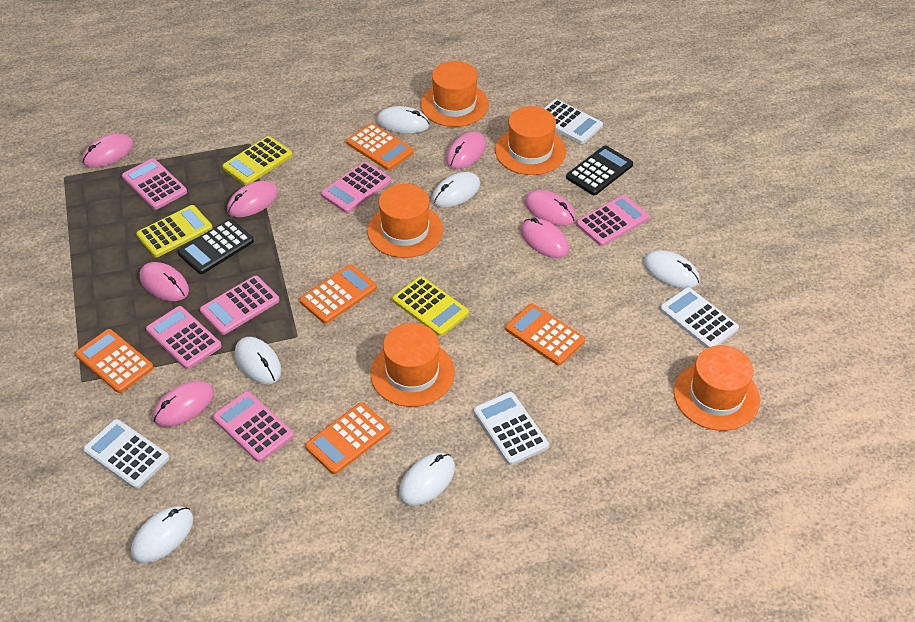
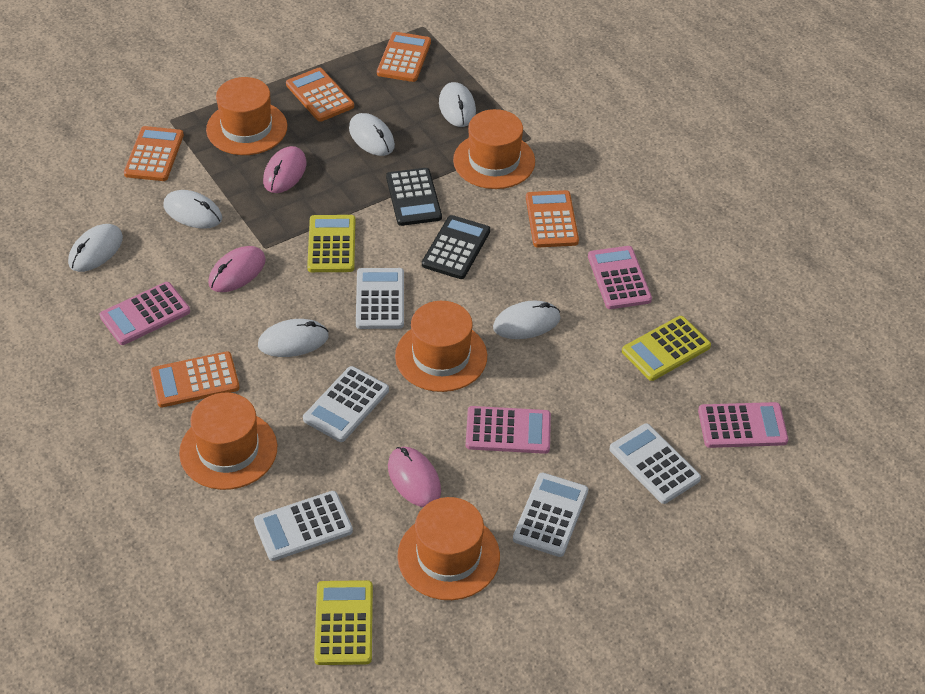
pink calculator: [122,158,187,210] [146,306,222,369] [200,276,279,335] [213,391,294,462] [321,162,391,213] [576,195,649,246] = 6 -> [99,282,190,345] [466,406,551,454] [588,246,652,309] [698,402,788,448] = 4
pink mouse: [82,134,134,168] [140,262,189,301] [153,381,214,427] [227,181,278,217] [446,132,486,169] [521,218,569,258] [525,190,576,226] = 7 -> [208,246,266,292] [263,146,306,193] [388,447,441,507] = 3
white calculator: [83,419,169,489] [474,392,549,465] [544,99,603,144] [660,287,739,348] = 4 -> [254,491,353,561] [303,366,389,442] [356,268,404,329] [513,473,588,557] [610,424,701,504] = 5

